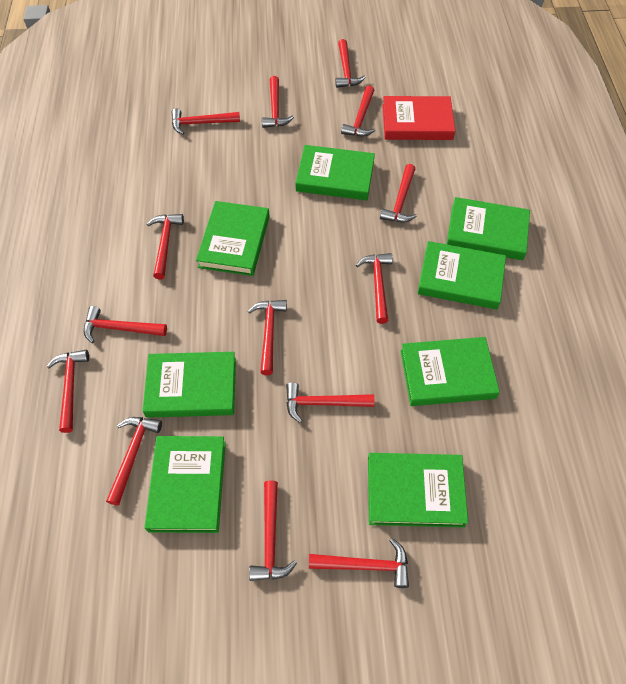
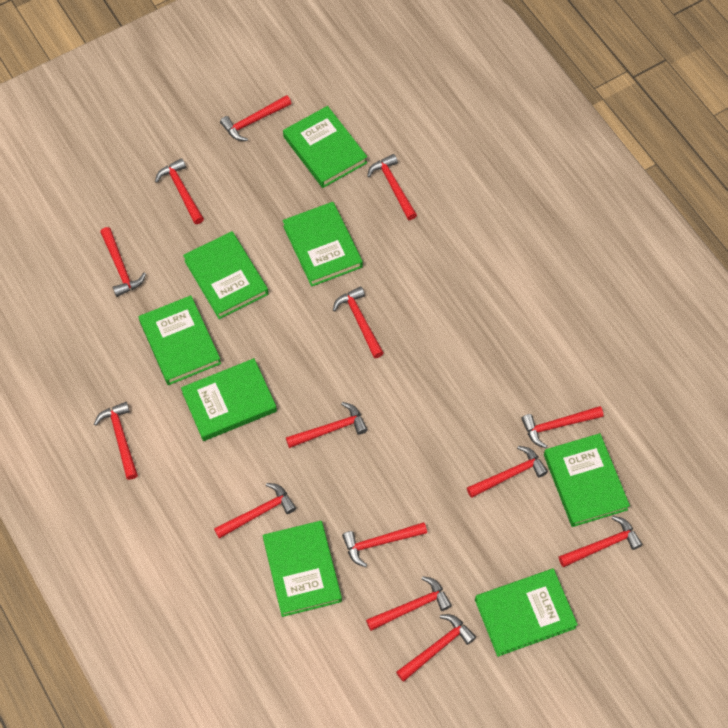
red book: [382,96,455,140] = 1 -> none = 0

